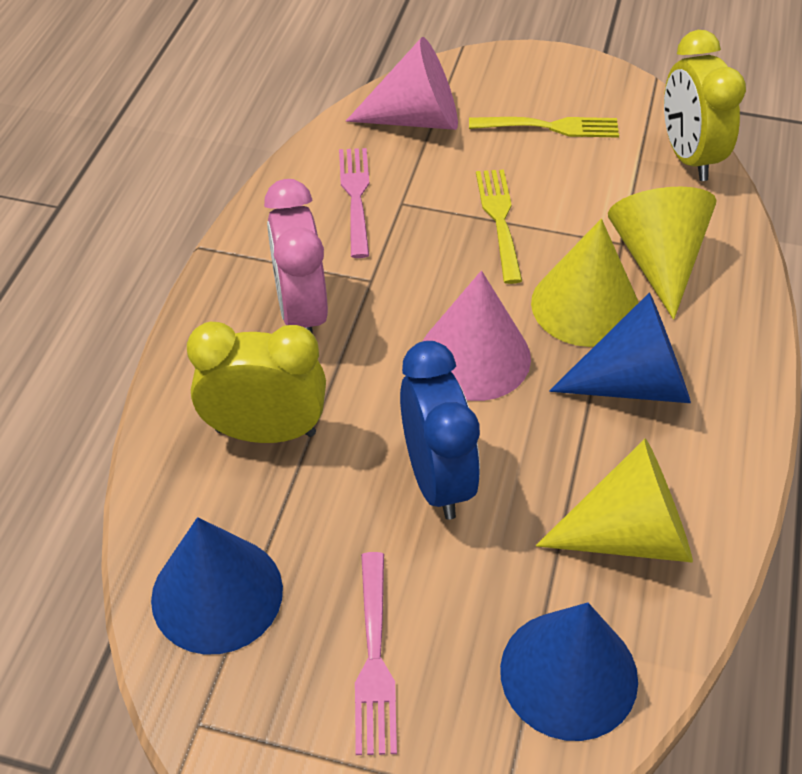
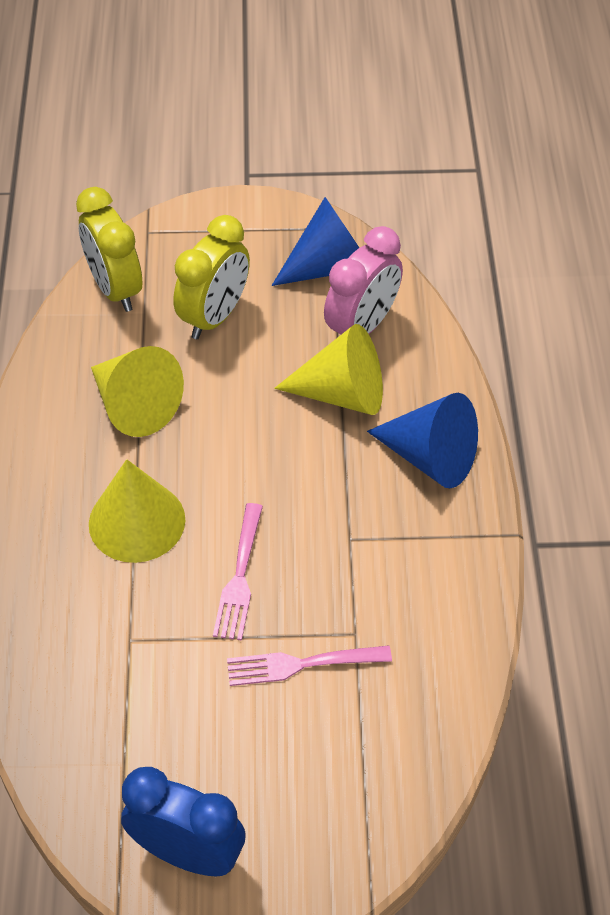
blue cone: [151,517,283,654] [500,603,638,741] [549,293,691,403] = 3 -> [272,197,359,286] [367,393,478,488] = 2
pink cone: [346,37,458,130] [423,271,531,401] = 2 -> none = 0
yellow fork: [469,117,619,138] [476,169,522,284] = 2 -> none = 0

